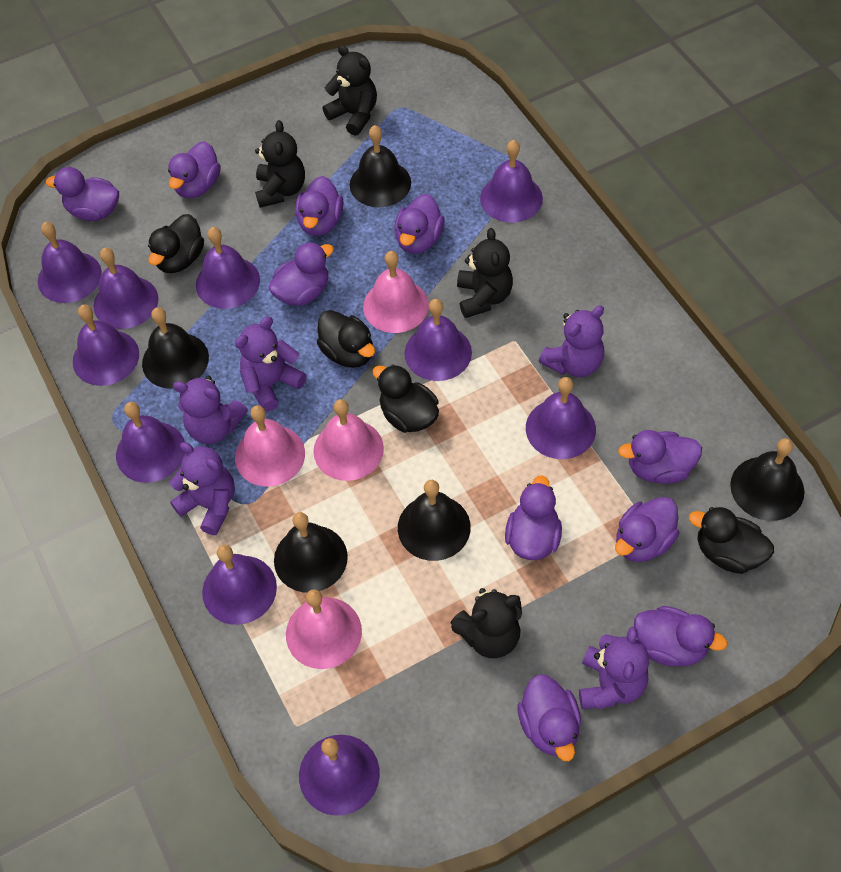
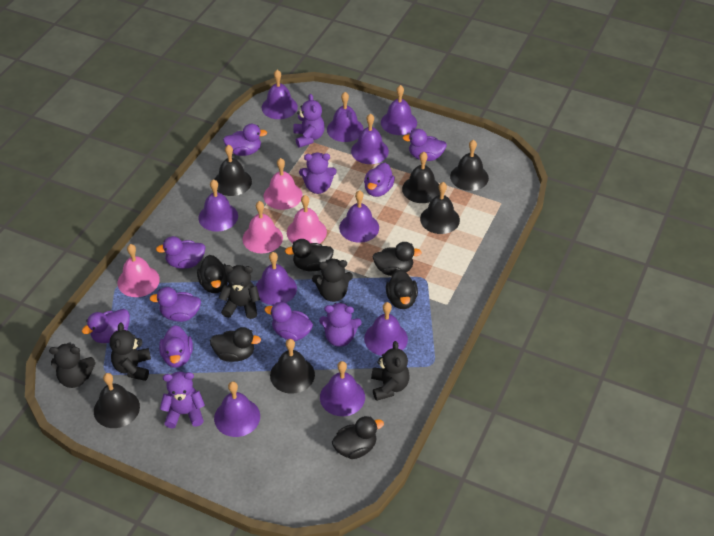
black bell: [142,307,209,389] [274,512,348,593] [350,125,411,208] [398,480,471,561] [730,438,804,521] = 5 -> [94,373,140,428] [214,145,252,196] [270,339,315,394] [402,152,440,203] [420,182,460,234] [450,140,489,191] = 6
black duck: [148,214,204,273] [317,310,375,368] [373,365,439,433] [689,507,774,574] = 4 -> [197,255,228,293] [210,327,261,362] [285,239,334,271] [332,416,384,459] [373,242,422,276] [386,270,418,309] = 6
black teddy bear: [255,120,305,208] [322,45,377,136] [451,588,522,658] [457,228,513,318] = 4 -> [49,342,95,388] [110,323,151,381] [219,265,260,319] [312,258,353,302] [371,341,409,401] = 5
purple duck: [46,167,119,221] [168,141,221,198] [268,242,334,306] [295,176,344,236] [394,194,445,254] [505,475,562,560] [517,674,581,761] [615,497,679,562] [618,430,702,484] [634,606,727,667] = 10 -> [82,309,130,343] [150,287,201,322] [156,236,205,269] [159,325,193,368] [223,124,267,156] [265,302,313,341] [364,163,395,197] [402,129,447,161] = 8
purple teddy bear: [170,442,235,535] [173,376,248,444] [235,317,307,412] [539,306,604,377] [579,627,649,709] = 5 -> [160,372,205,429] [293,94,325,148] [299,153,337,194] [319,302,362,347] = 4

